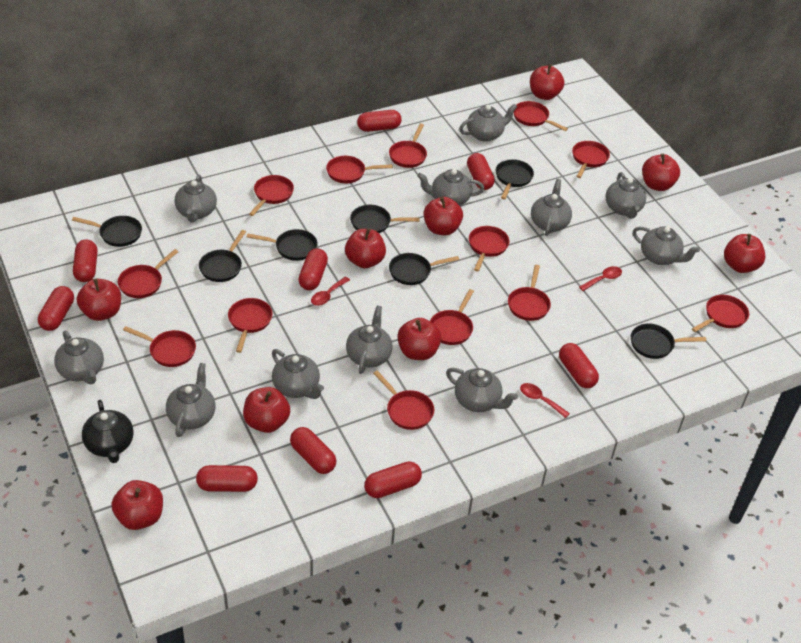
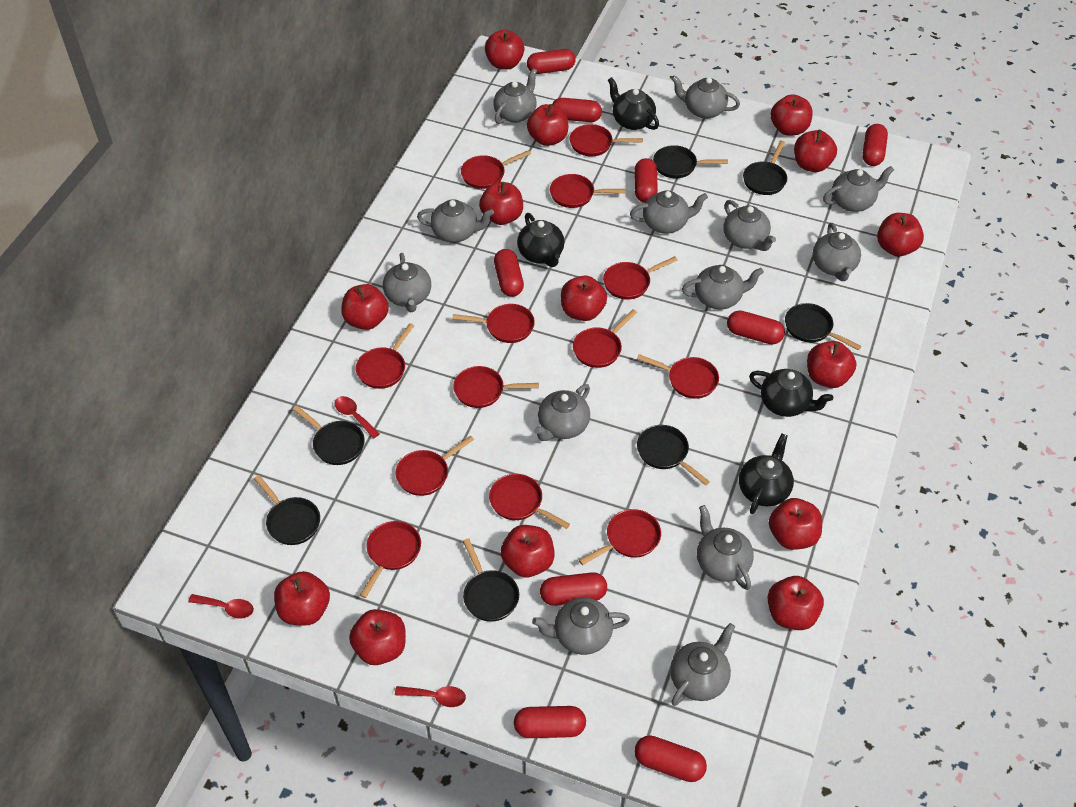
black teapot: [82,400,134,463] = 1 -> [517,213,565,267] [608,77,659,130] [739,434,794,514] [749,369,833,417] = 4
grey teapot: [54,331,104,384] [166,363,215,437] [175,174,217,223] [272,349,324,399] [346,306,393,374] [417,169,484,206] [446,368,518,412] [459,104,517,142] [531,179,572,236] [605,172,646,219] [633,226,700,265] = 11 -> [383,253,431,312] [417,199,494,243] [493,68,537,124] [532,598,630,655] [534,384,590,441] [630,191,708,234] [670,623,735,706] [671,75,740,119] [682,265,764,310] [697,505,754,590] [723,200,776,251] [813,223,861,281] [823,166,894,212] = 13
red apple: [77,279,121,321] [111,480,163,530] [243,387,290,433] [345,228,386,268] [397,318,442,360] [424,197,463,235] [530,64,564,100] [642,154,680,191] [724,234,765,273] = 9 -> [274,571,330,626] [341,284,389,330] [349,609,406,665] [479,182,523,225] [485,30,525,70] [501,525,554,577] [527,104,568,146] [561,275,607,321] [767,576,824,630] [769,498,822,550] [771,94,813,136] [794,130,837,172] [807,341,856,388] [877,213,924,257] = 14

